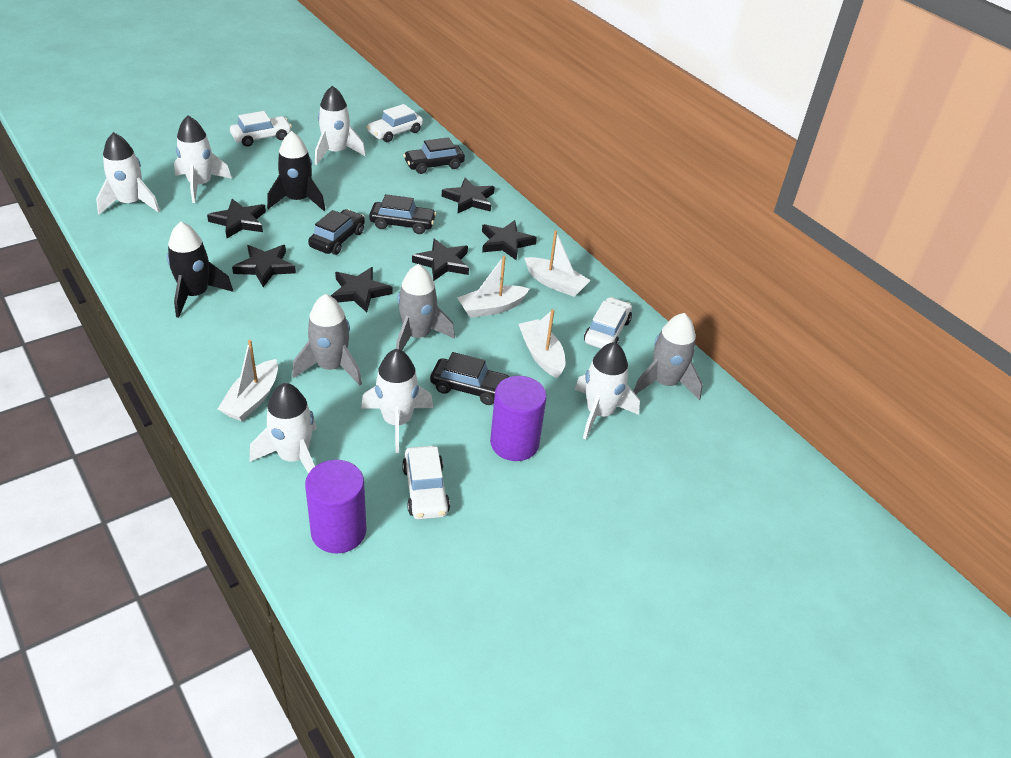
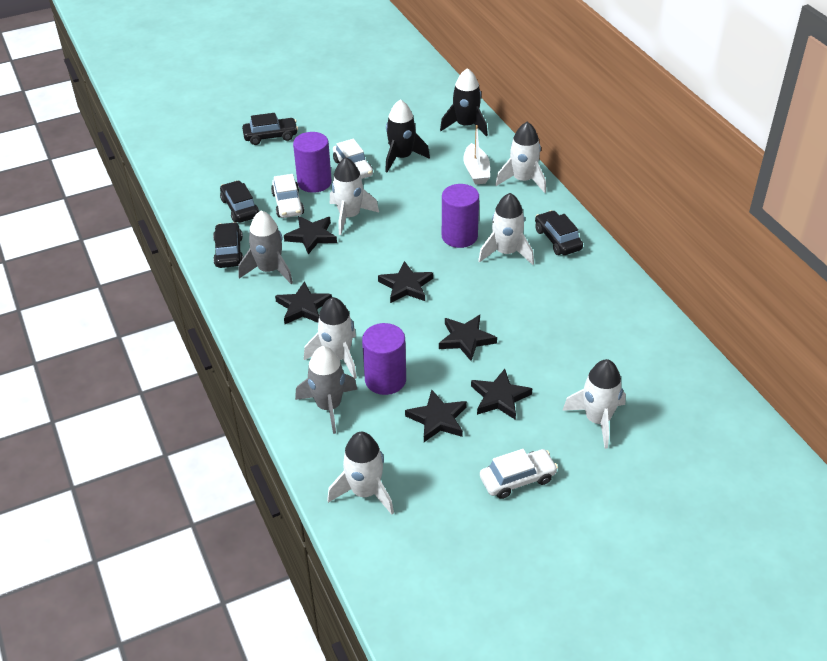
grey rocket: [292,294,362,385] [396,264,455,350] [633,313,703,400] = 3 -> [238,211,293,284] [295,346,358,434] = 2
purple cylinder: [305,460,366,553] [490,376,547,461] = 2 -> [293,132,332,193] [362,323,406,395] [442,184,479,248] = 3
white boat: [218,340,278,421] [457,256,529,318] [519,309,565,378] [524,231,591,297] = 4 -> [463,125,490,185] = 1
white car: [230,111,292,147] [367,104,423,142] [402,446,450,520] [584,297,632,348] = 4 -> [271,174,304,218] [333,139,373,179] [480,449,558,499] = 3

